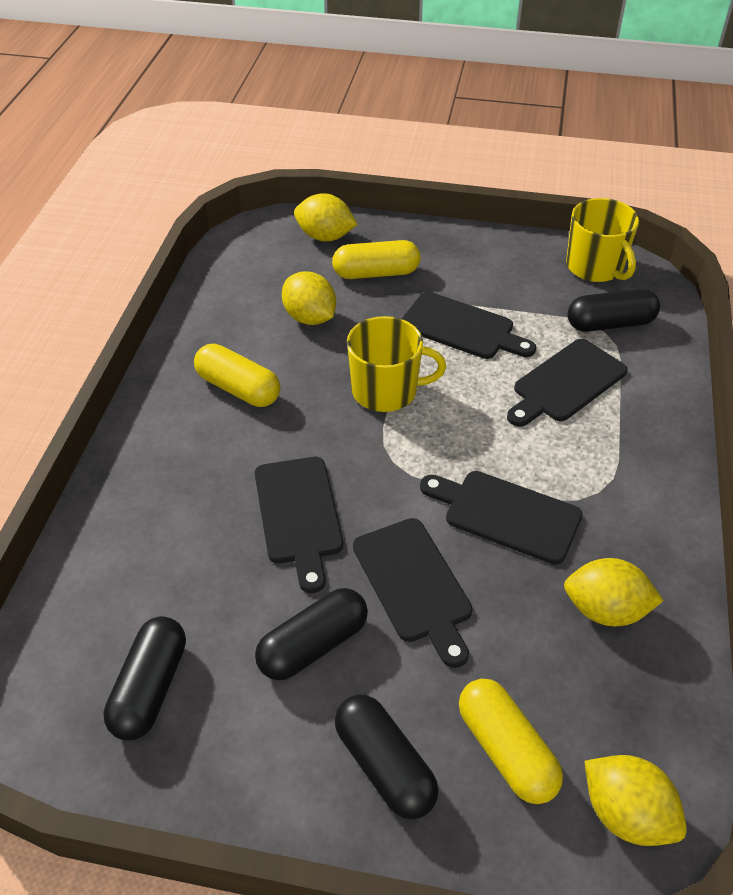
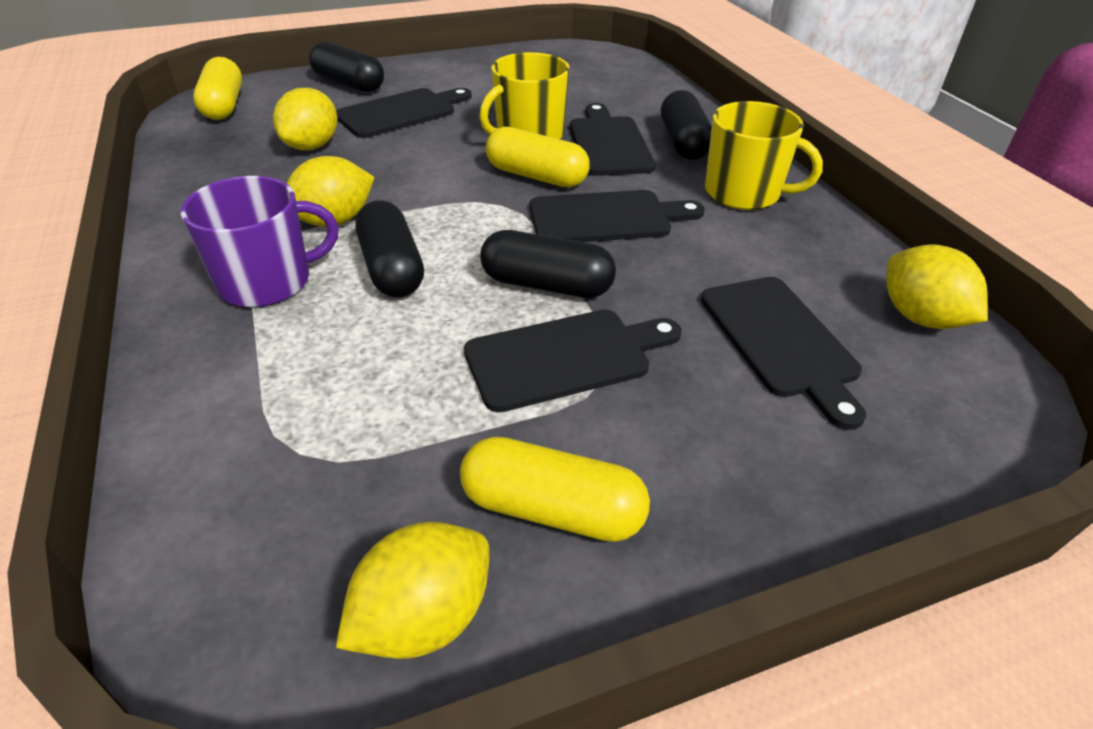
purple mug: none = 0 -> [180,176,339,307] = 1

